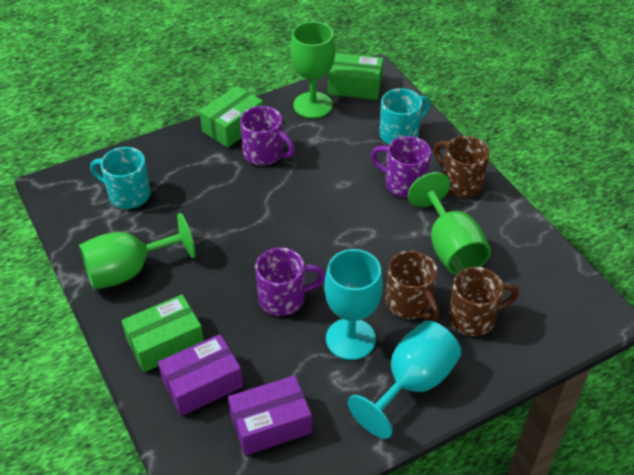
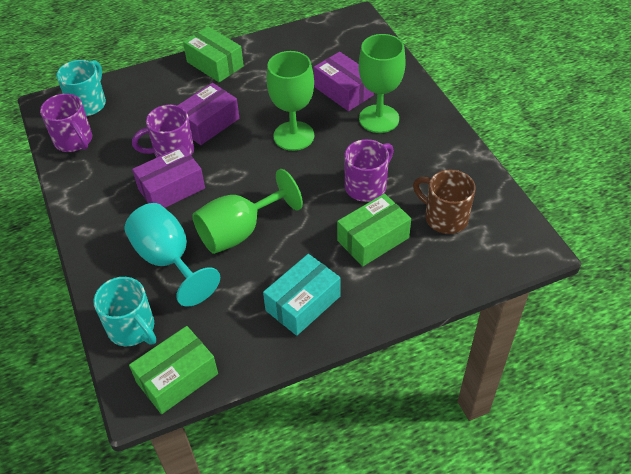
brown mug: [386,251,439,321] [434,136,490,197] [448,267,519,336] = 3 -> [413,169,476,234] = 1
purple box: [158,334,243,416] [228,375,312,456] = 2 -> [132,146,205,208] [177,83,239,145] [314,52,374,111] = 3
turquoise box: none = 0 -> [263,254,341,336] = 1
turquoise goblet: [324,249,383,360] [348,321,461,439] = 2 -> [125,203,220,307] = 1

